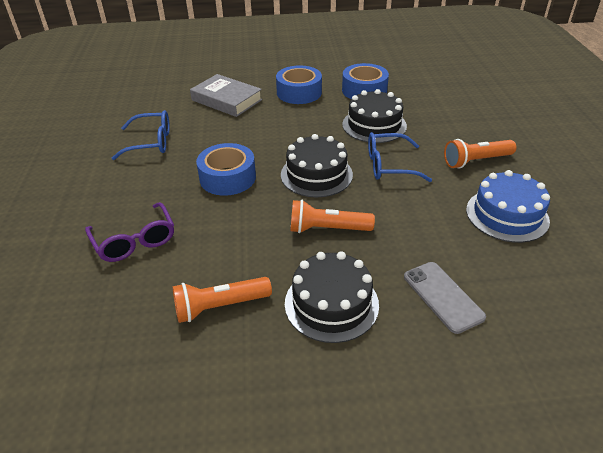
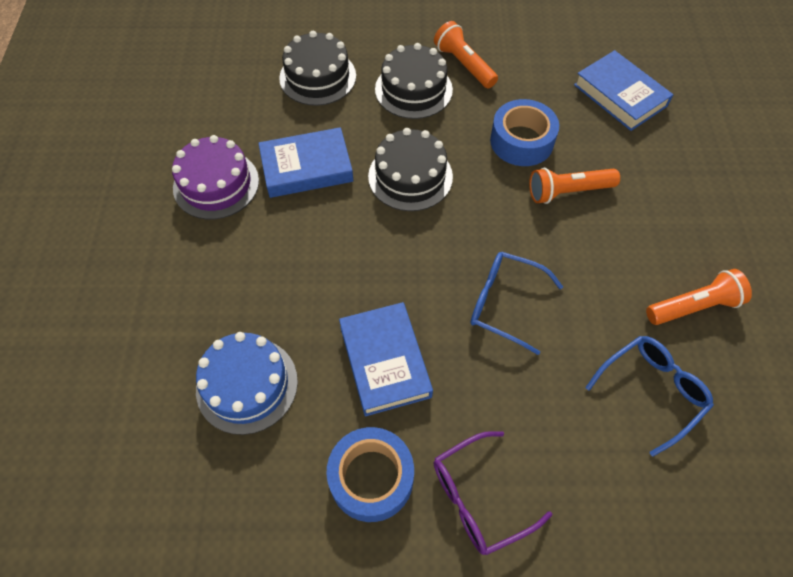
blue book: none = 0 -> [258,127,353,198] [339,302,433,416] [574,50,674,131] = 3
blue tape: [196,143,256,196] [276,65,322,104] [342,63,389,99] = 3 -> [326,427,414,522] [490,99,559,166] = 2
grey book: [190,74,262,117] = 1 -> none = 0
grey phone: [404,262,486,334] = 1 -> none = 0
purple cake: none = 0 -> [172,135,259,219] = 1

